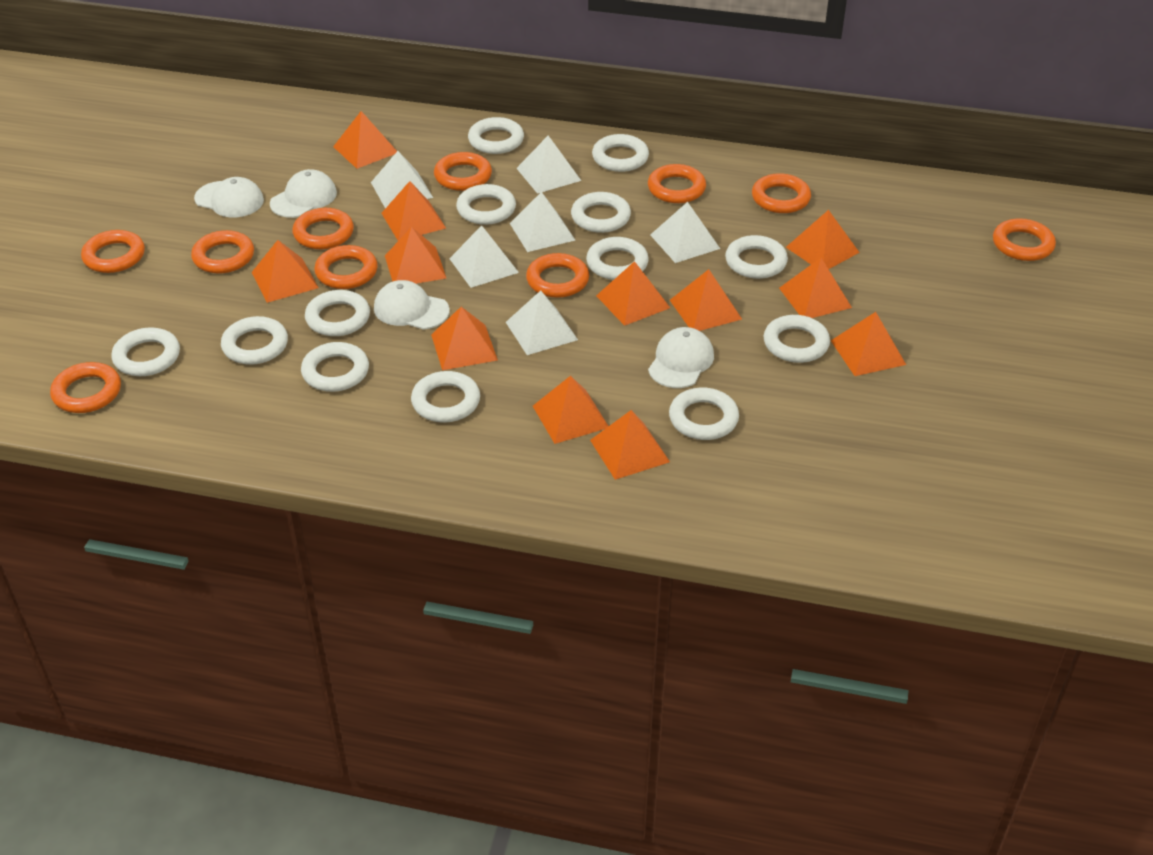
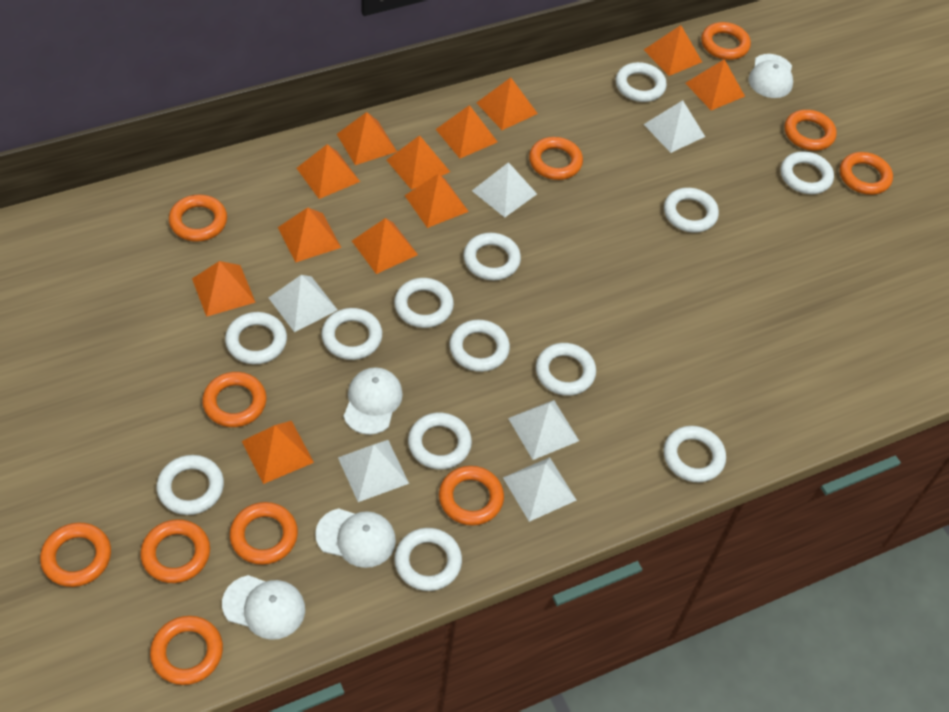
orange ring: [50,362,121,413] [81,230,145,273] [191,230,254,274] [293,208,354,249] [314,245,378,289] [434,152,492,191] [526,253,589,298] [648,164,706,203] [752,173,811,213] [993,218,1056,261] = 10 -> [40,523,111,587] [140,519,210,583] [150,616,223,685] [169,195,227,242] [202,372,267,427] [230,502,298,565] [439,466,504,526] [529,137,583,180] [701,22,751,60] [785,110,837,151] [840,152,893,195] = 11

